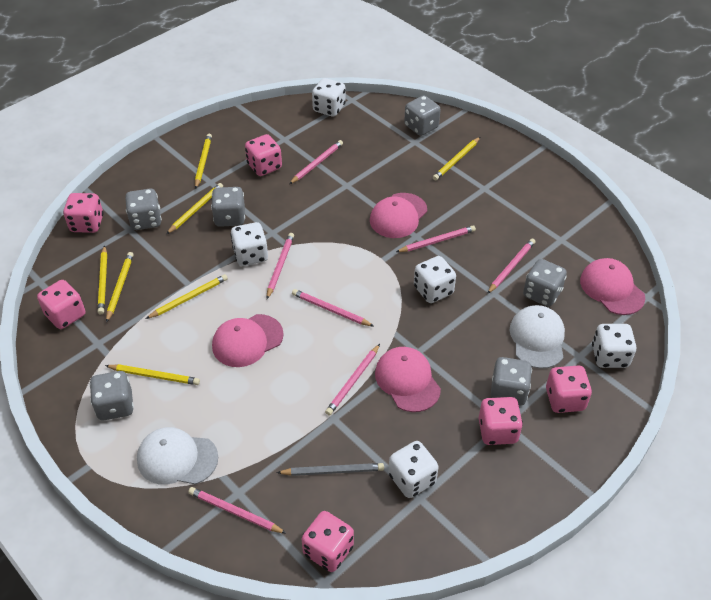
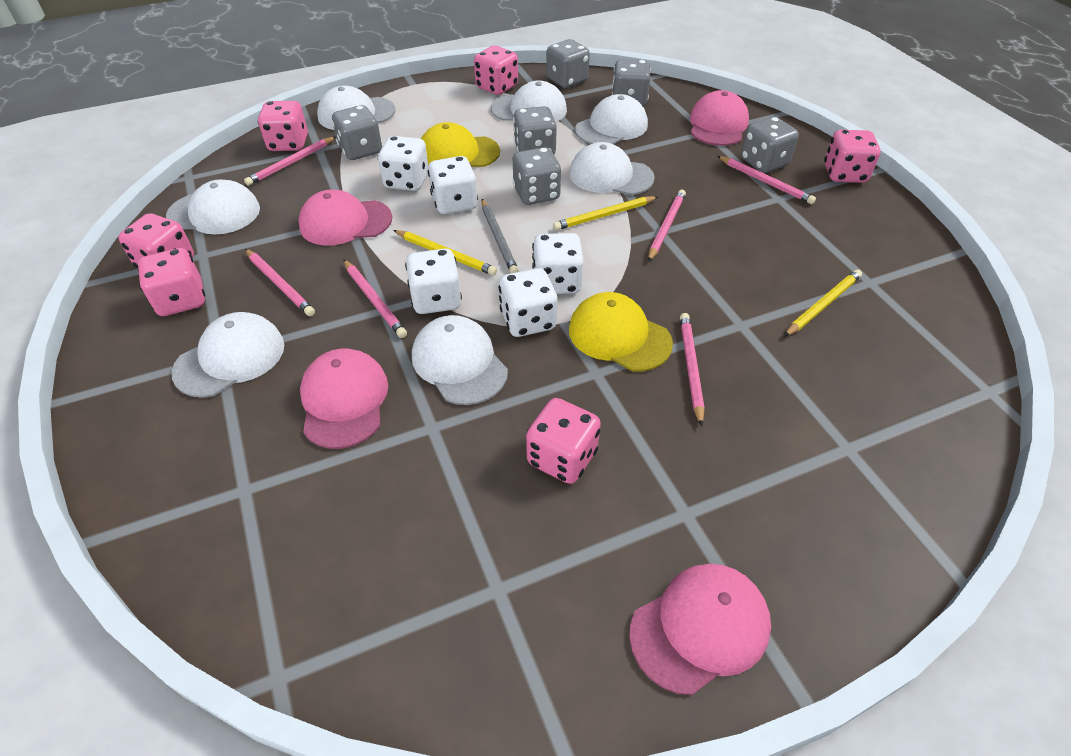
pink pencil: [188,487,287,534] [267,233,294,299] [289,140,343,184] [292,289,374,327] [325,344,380,415] [396,225,476,252] [487,238,535,294] = 7 -> [244,136,336,186] [245,249,315,316] [343,259,407,338] [648,190,686,262] [680,313,704,426] [717,156,816,204] = 6
white cap: [137,427,218,485] [510,305,565,369] = 2 -> [166,179,260,235] [171,312,284,398] [317,85,395,130] [412,315,508,405] [491,81,567,122] [569,142,655,195] [575,94,648,144] = 7
yellow cap: none = 0 -> [421,122,500,167] [569,292,673,371] = 2
yellow pencil: [98,245,107,314] [105,364,200,385] [106,252,134,323] [146,274,228,319] [166,183,223,234] [195,134,212,189] [433,137,480,181] = 7 -> [393,230,497,275] [553,196,658,231] [784,269,862,337] = 3

